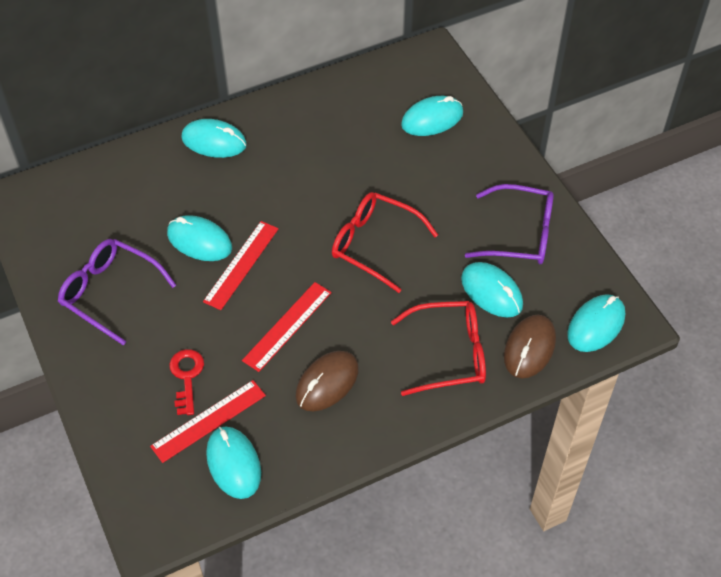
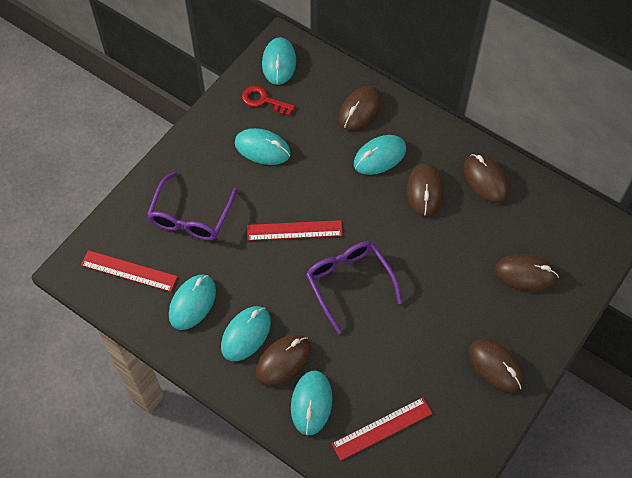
brown mouse: [295,351,359,411] [504,315,556,378] = 2 -> [256,334,311,386] [339,86,382,131] [407,163,444,217] [464,154,509,203] [469,339,524,393] [495,254,559,291] = 6
red glasses: [332,192,438,293] [391,301,486,396] = 2 -> none = 0

